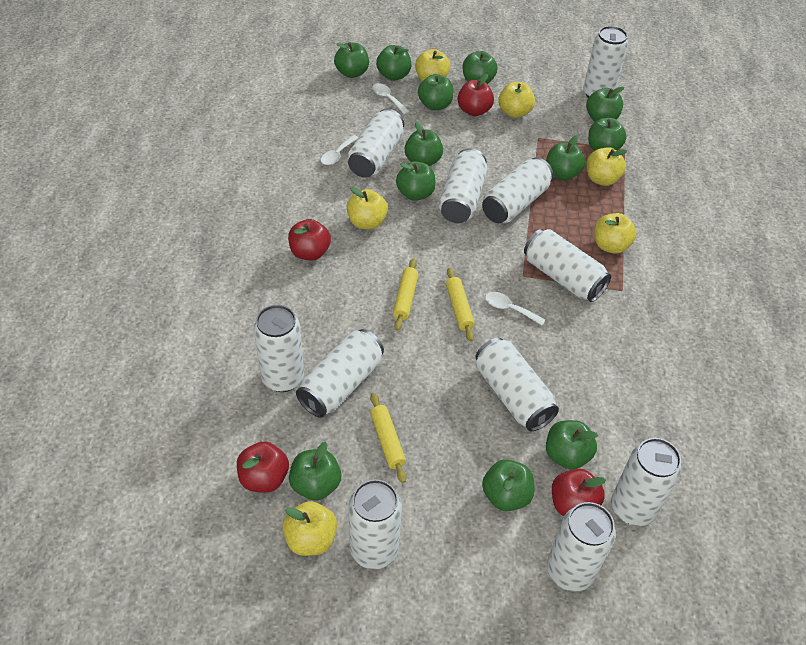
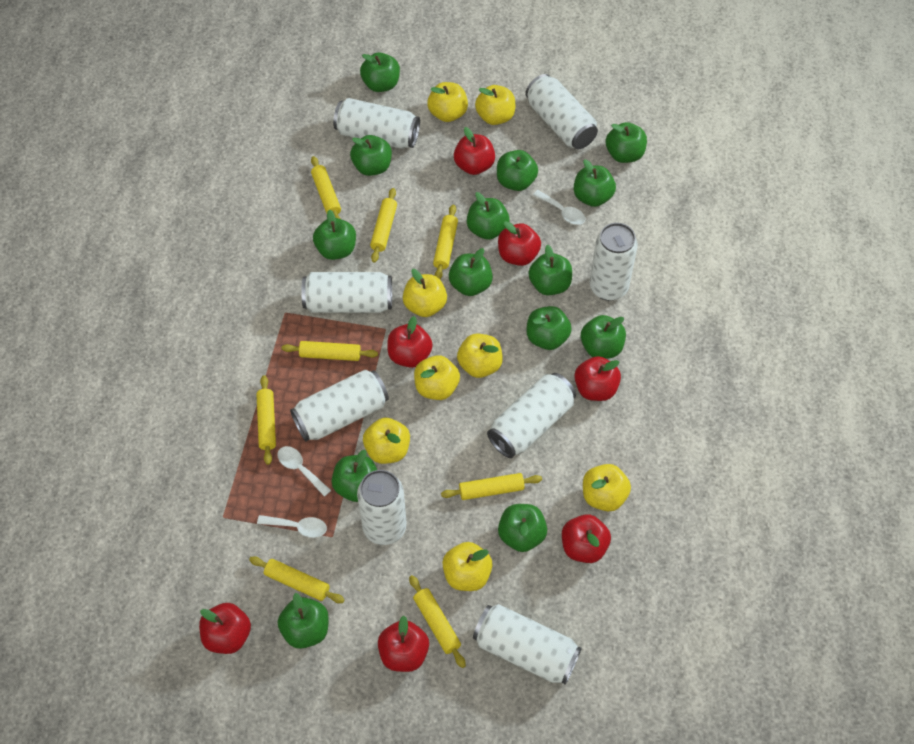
green apple: [289,442,342,501] [334,42,369,78] [376,45,411,81] [396,161,436,201] [405,122,443,166] [418,74,454,110] [463,51,498,84] [482,459,534,511] [546,135,585,180] [546,420,598,470] [586,87,624,122] [588,118,627,151] = 12 -> [278,593,329,649] [313,209,356,260] [331,450,377,502] [350,135,392,176] [360,52,400,92] [449,248,493,296] [467,192,510,240] [497,150,538,191] [498,504,547,552] [527,306,572,350] [529,245,572,295] [574,160,616,207] [581,315,626,359] [606,122,647,163] = 14
red apple: [237,441,289,493] [288,219,331,260] [457,74,494,116] [552,469,606,516] = 4 -> [199,603,251,654] [378,616,429,672] [387,316,433,368] [454,127,495,175] [498,221,541,266] [562,514,611,563] [574,356,621,401] = 7
white can: [254,305,304,392] [296,329,384,418] [347,109,404,178] [348,479,402,569] [439,148,487,223] [475,338,559,431] [482,157,554,223] [524,229,611,302] [547,502,616,592] [583,26,628,98] [611,438,681,526] = 11 -> [290,370,389,442] [301,272,392,313] [333,98,420,149] [357,470,407,545] [473,604,582,685] [487,373,576,458] [525,74,598,149] [589,223,638,301] = 8
yellow apple: [282,501,337,556] [347,187,388,229] [415,49,450,81] [498,81,535,118] [586,147,627,186] [594,213,637,254] = 6 -> [363,418,410,464] [403,269,447,317] [414,355,460,400] [427,82,468,122] [442,542,493,591] [457,334,503,378] [475,85,515,125] [583,464,631,512] = 8
yellow rolling pin: [370,393,407,483] [393,259,418,331] [446,268,475,342] = 3 -> [249,556,345,603] [256,375,276,465] [282,341,378,361] [311,156,341,219] [370,188,397,263] [409,575,466,668] [433,204,458,279] [441,473,542,500] = 8

